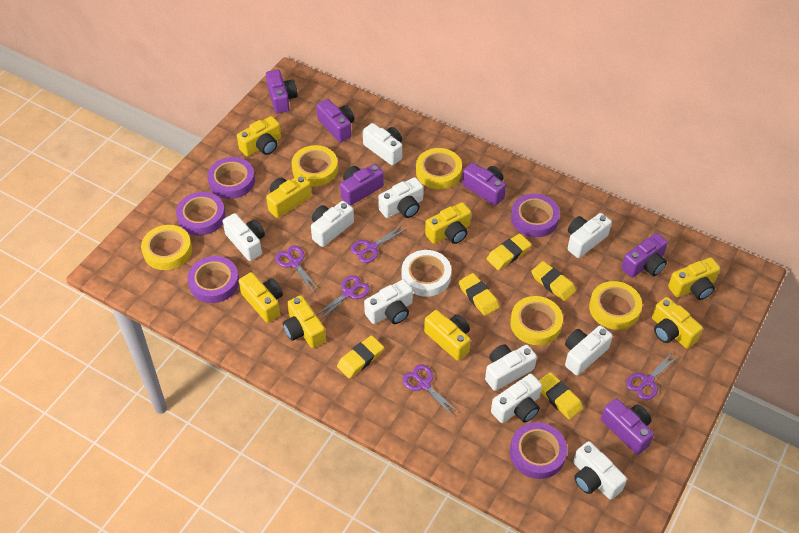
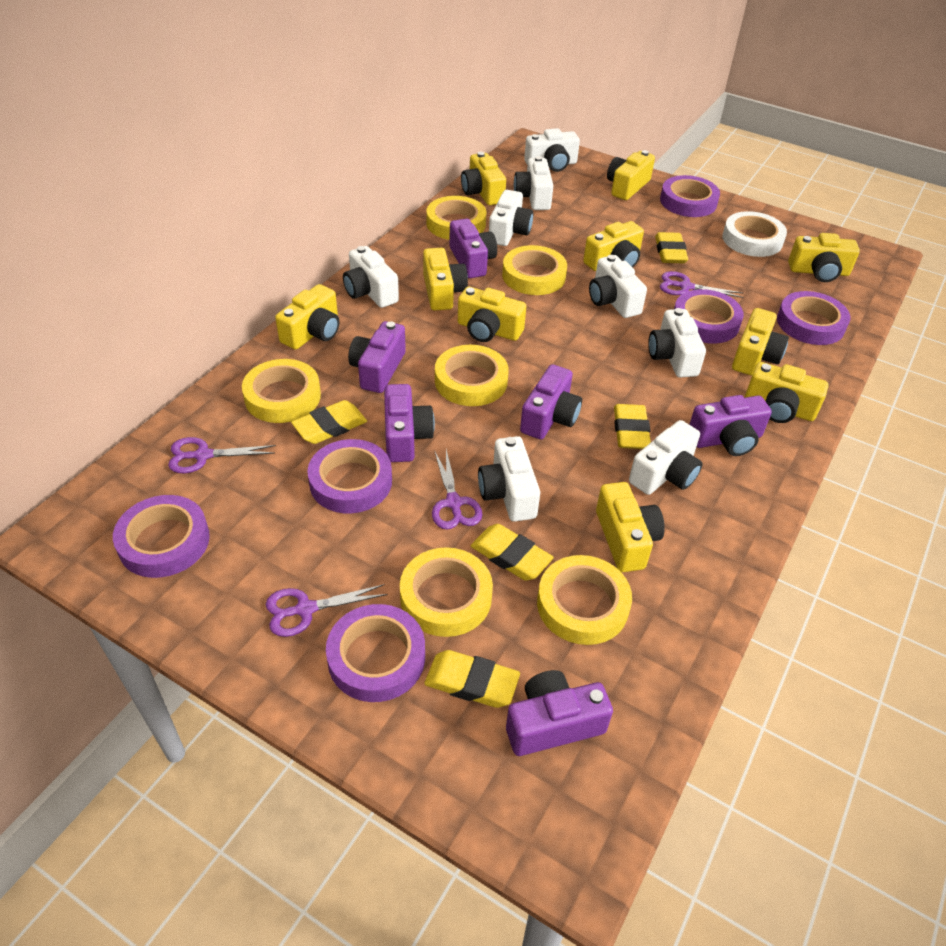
purple scissors: [275,246,319,293] [316,275,370,321] [351,225,407,263] [402,364,459,418] [626,352,680,400] = 5 -> [168,437,276,473] [266,584,388,637] [432,450,483,530] [660,271,743,298] = 4
purple tape: [176,192,226,235] [188,256,239,303] [207,157,255,199] [510,422,567,479] [511,194,560,237] = 5 -> [113,495,210,578] [307,439,392,513] [326,604,425,702] [660,175,720,217] [674,289,744,344] [777,291,850,345] = 6
white camera: [222,213,265,261] [311,201,354,247] [363,123,402,165] [364,279,413,324] [378,177,423,218] [485,344,537,391] [491,374,542,423] [565,325,613,376] [567,213,612,258] [573,441,627,500] = 10 -> [343,246,399,308] [478,436,540,522] [489,190,533,246] [514,156,553,210] [524,128,580,172] [589,255,647,318] [629,420,702,495] [648,308,706,377] = 8
yellow camera: [237,116,281,156] [239,272,283,323] [266,175,311,218] [283,295,326,348] [424,310,471,361] [425,202,471,244] [652,297,703,349] [668,257,720,300] = 8 -> [275,284,339,350] [423,248,468,311] [458,287,526,342] [461,152,506,205] [583,221,644,271] [596,482,665,572] [607,150,655,200] [732,308,789,376] [745,362,829,423] [788,233,860,282] = 10
yellow tape: [141,225,192,270] [292,145,338,187] [416,148,462,189] [510,296,563,345] [589,281,642,330] = 5 -> [242,359,321,423] [400,547,493,637] [426,196,486,240] [435,345,509,406] [502,245,567,295] [537,555,632,645] = 6

